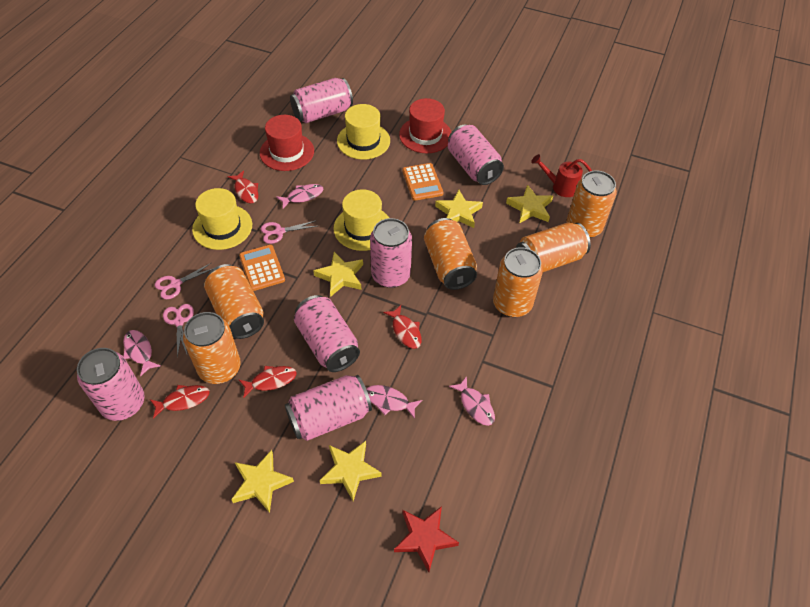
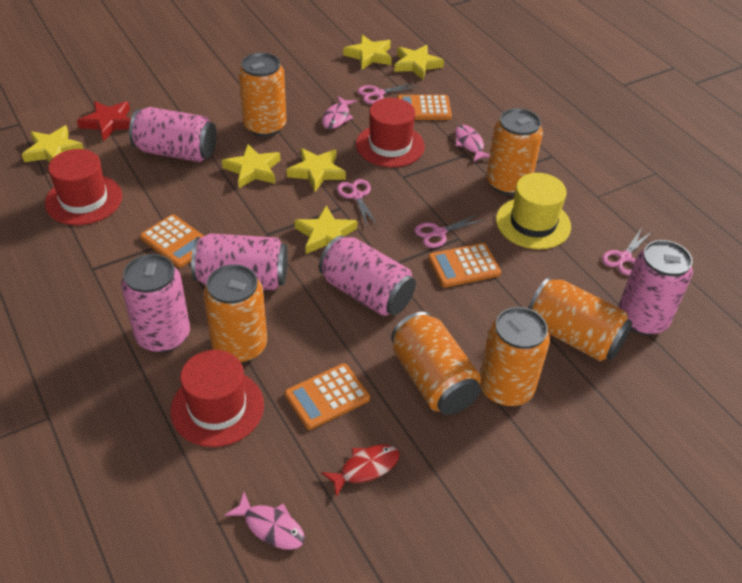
orange calculator: [239,245,285,291] [402,163,443,201] = 2 -> [140,214,204,268] [285,363,370,430] [397,95,452,120] [428,243,501,287] = 4
pink can: [77,348,145,421] [285,375,372,441] [290,78,353,123] [294,295,360,372] [370,218,412,288] [448,125,504,185] = 6 -> [121,254,190,353] [129,107,217,162] [191,233,288,290] [319,235,416,316] [618,240,693,335] = 5
pink fish: [123,330,161,376] [276,184,323,209] [366,385,422,419] [449,376,495,426] = 4 -> [224,492,305,550] [322,96,356,129] [455,125,490,162] = 3
pink scissors: [155,263,212,299] [163,304,194,358] [261,220,317,244] = 3 -> [337,179,378,226] [358,82,419,104] [414,214,484,248] [602,228,651,275] = 4
red fish: [150,385,210,419] [227,171,258,204] [239,366,297,398] [383,305,422,349] = 4 -> [321,445,400,497] = 1
red hat: [260,115,314,171] [399,98,451,153] = 2 -> [45,149,122,225] [170,350,264,447] [356,98,425,167] = 3
red watering can: [531,154,592,197] = 1 -> none = 0
yellow hat: [192,188,252,250] [334,189,389,251] [337,104,390,160] = 3 -> [496,173,571,249] = 1
yellow star: [231,450,294,513] [313,252,363,297] [320,441,382,501] [435,190,483,228] [506,185,553,224] = 5 -> [22,125,84,162] [222,144,280,188] [287,148,346,192] [294,206,357,254] [343,35,392,69] [394,45,444,79] = 6

